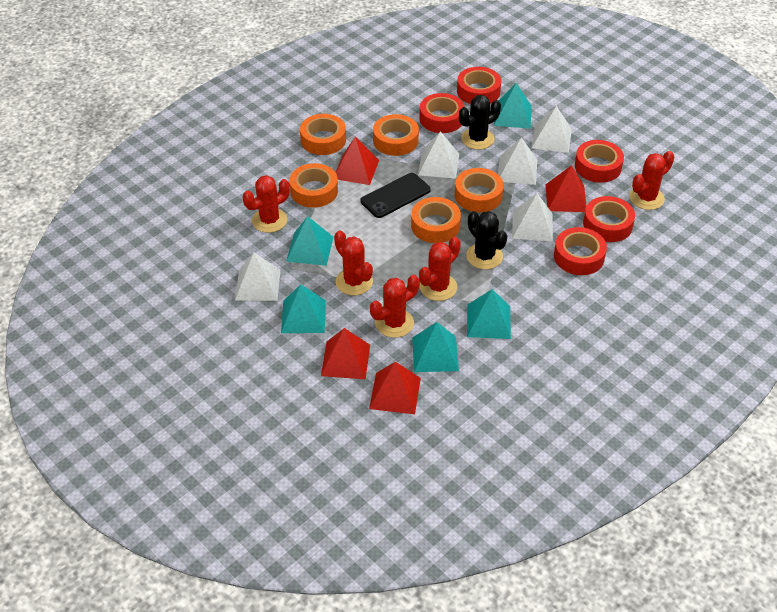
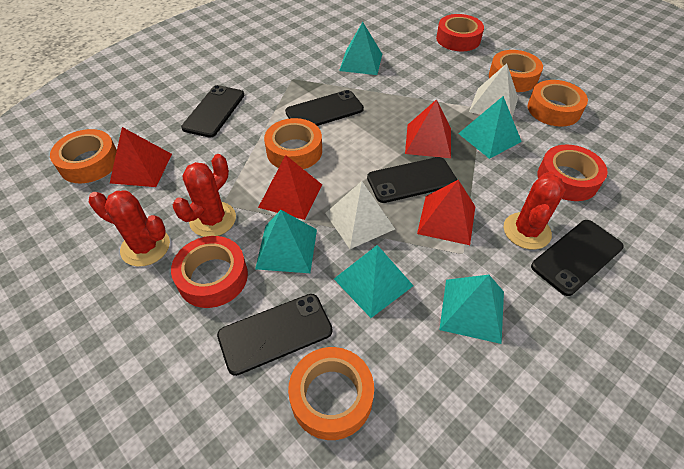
black cactus: [459,95,501,150] [466,211,507,269] = 2 -> none = 0
black phone: [360,173,431,218] = 1 -> [181,85,245,137] [217,294,333,376] [285,90,364,126] [367,157,457,203] [531,220,624,296] = 5
red cactus: [243,175,290,233] [334,230,373,295] [370,275,419,338] [419,237,461,301] [629,151,675,210] = 5 -> [89,190,170,267] [173,154,236,237] [504,171,566,250] = 3
red tape: [419,93,465,133] [457,67,501,104] [554,227,607,275] [575,140,624,183] [583,196,635,242] = 5 -> [171,236,248,308] [436,14,484,51] [537,145,608,201] = 3
white pyramid: [235,252,281,301] [418,131,459,179] [498,137,537,185] [512,193,553,241] [532,106,572,153] = 5 -> [325,181,395,249] [469,63,518,118] = 2

